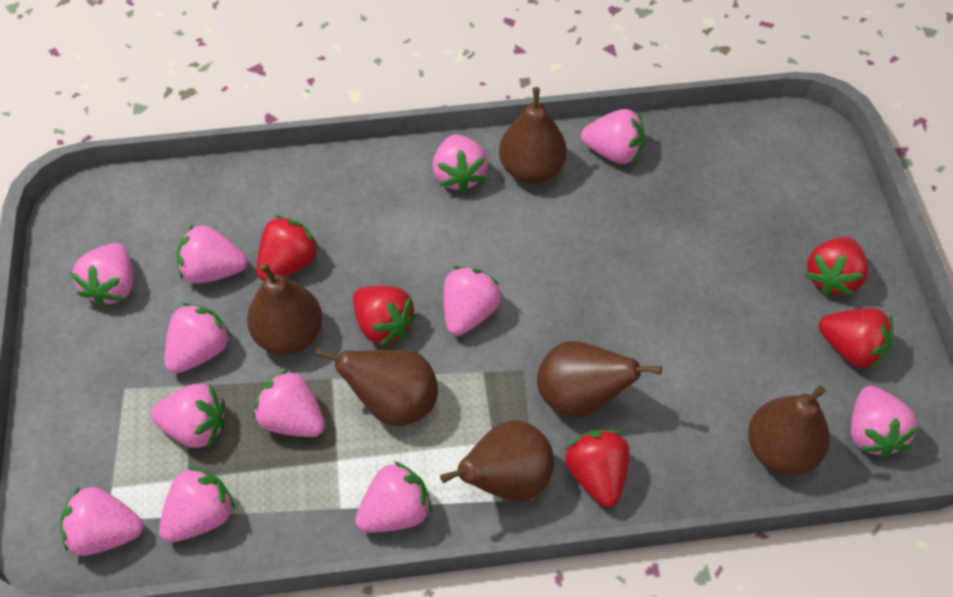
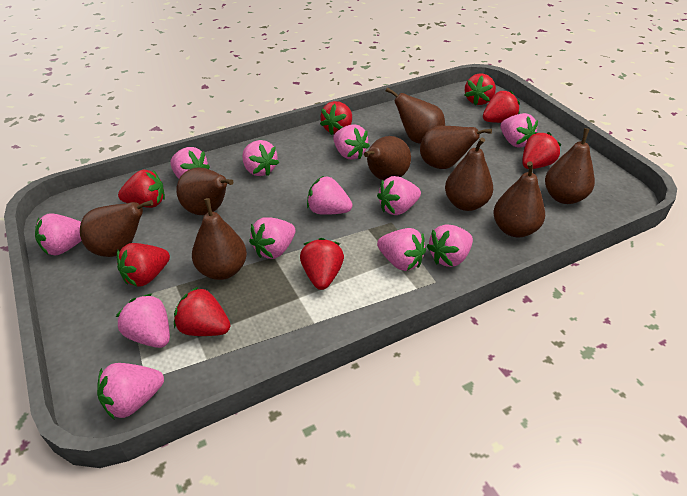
brown pear: [247,263,323,355] [314,348,438,426] [440,420,554,502] [499,87,567,183] [537,341,662,418] [748,386,830,475] = 6 -> [80,200,153,257] [176,167,233,215] [192,198,247,280] [364,136,411,181] [386,87,445,144] [420,126,492,169] [445,138,493,211] [493,161,545,237] [545,128,595,204] = 9
red strawberry: [257,215,320,281] [353,286,417,346] [565,430,630,507] [806,237,868,296] [819,308,893,371] = 5 -> [117,243,170,287] [118,170,165,208] [174,287,230,336] [300,238,344,290] [320,101,352,135] [464,73,496,105] [483,90,520,123] [522,132,561,169] = 8

